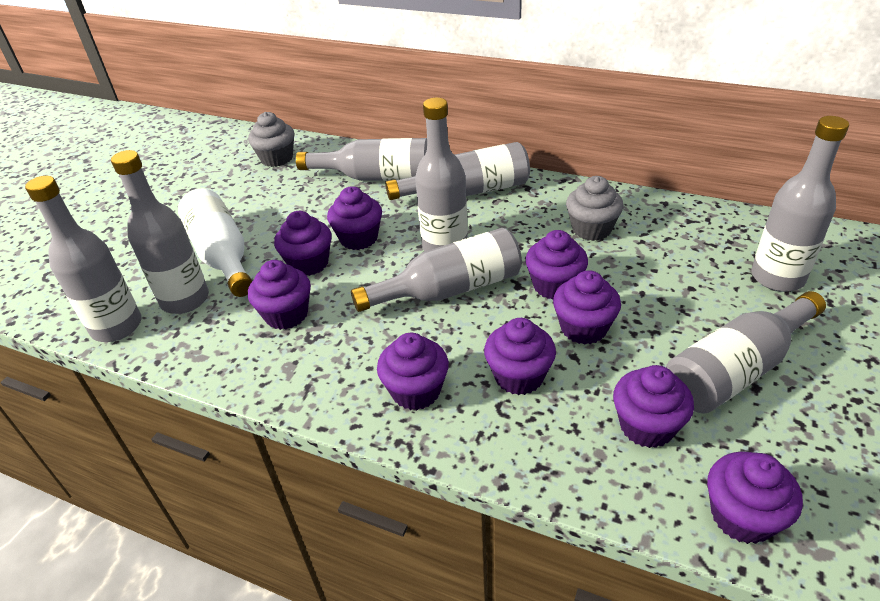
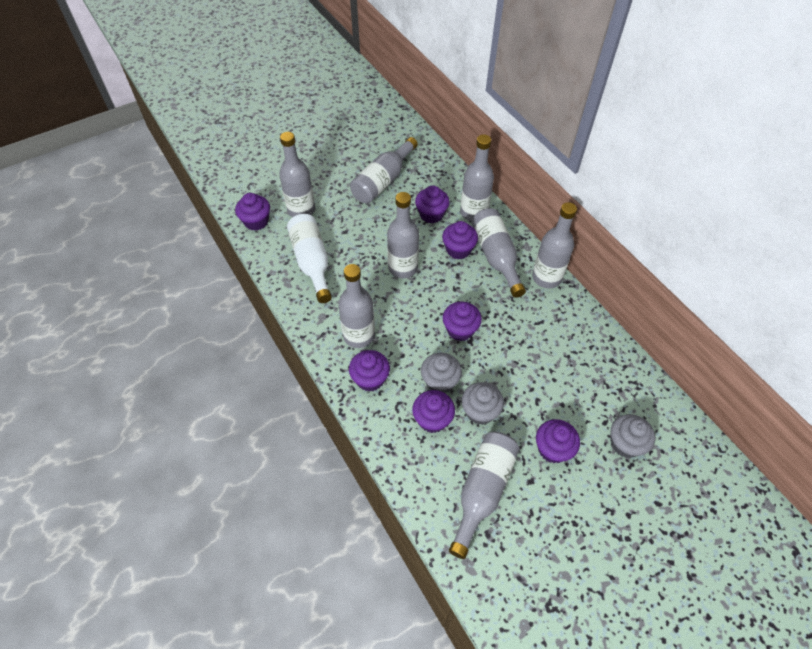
grey cupcake: [248,112,294,167] [566,176,623,241] = 2 -> [421,352,462,393] [461,382,504,425] [611,414,655,458] = 3
purple cupcake: [248,260,311,330] [274,211,332,276] [327,186,382,250] [377,333,449,410] [484,318,556,395] [525,230,588,300] [553,270,621,345] [613,365,694,448] [707,451,803,544] = 9 -> [235,193,270,231] [349,350,390,392] [412,390,455,433] [415,185,450,223] [442,221,478,259] [443,302,482,341] [536,419,580,463] = 7

